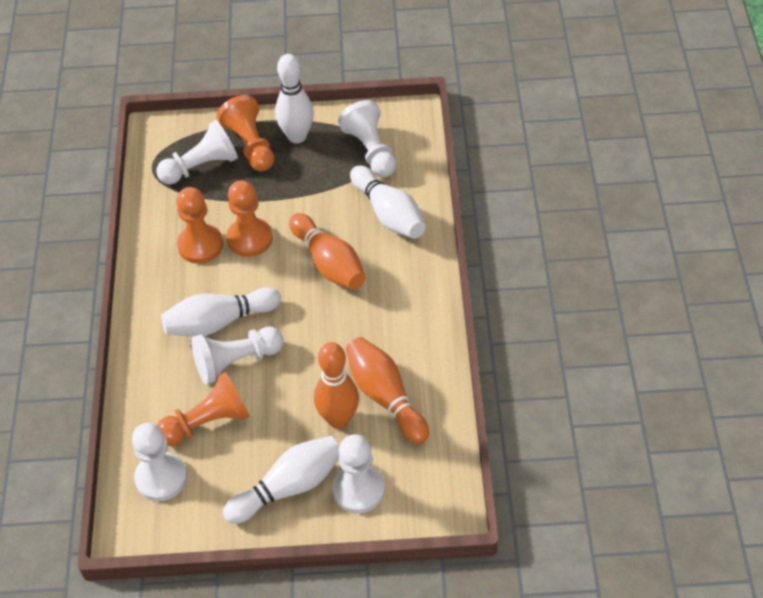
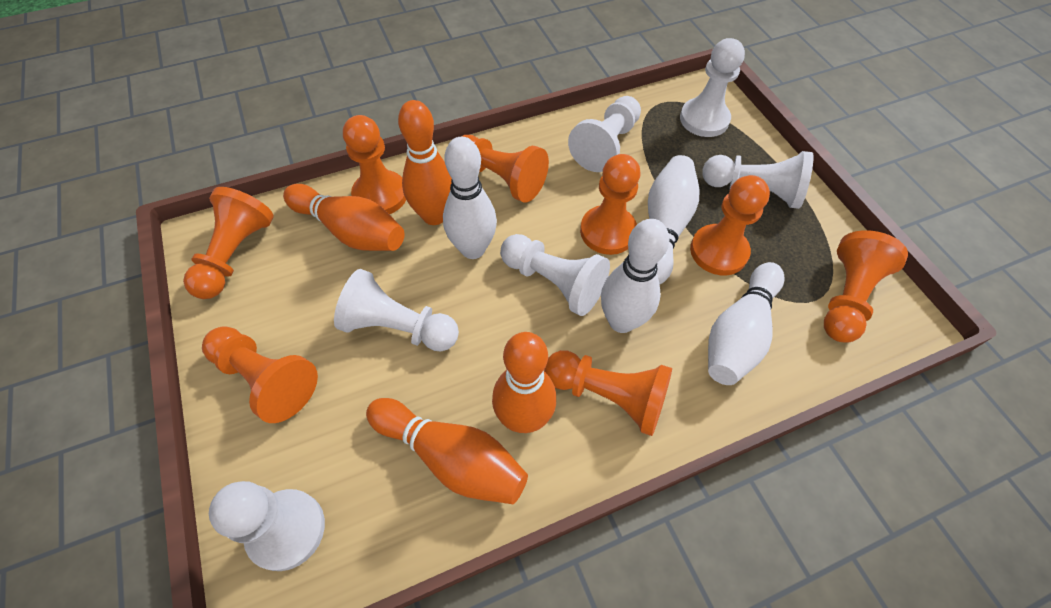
orange bowling pin: [289,213,366,290] [314,342,359,429] [346,337,429,444] = 3 -> [283,184,405,251] [366,398,528,504] [398,100,452,225] [492,332,556,433] = 4
orange pawn: [157,372,250,446] [176,187,223,264] [217,95,274,171] [226,180,273,257] = 4 -> [183,187,274,299] [202,326,318,423] [343,115,406,214] [461,135,549,203] [544,350,672,436] [580,154,640,255] [690,175,770,275] [824,230,908,342] = 8
white pawn: [132,423,187,501] [157,120,238,184] [191,327,284,384] [332,434,385,514] [338,100,397,177] = 5 -> [209,481,325,571] [334,269,459,351] [500,234,610,316] [568,96,641,172] [680,38,745,137] [702,151,814,209] = 6

